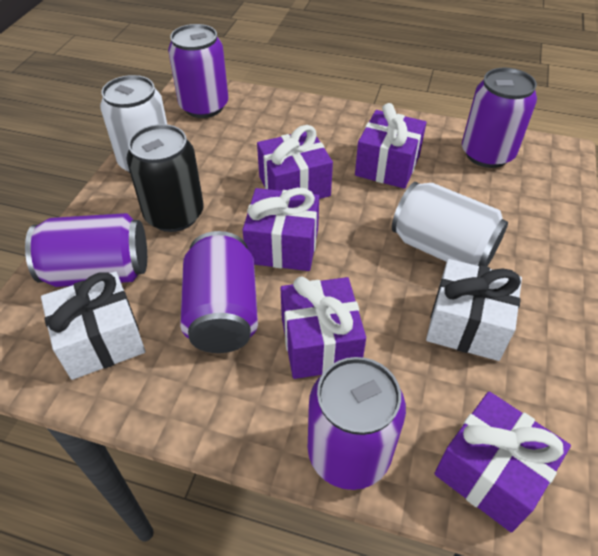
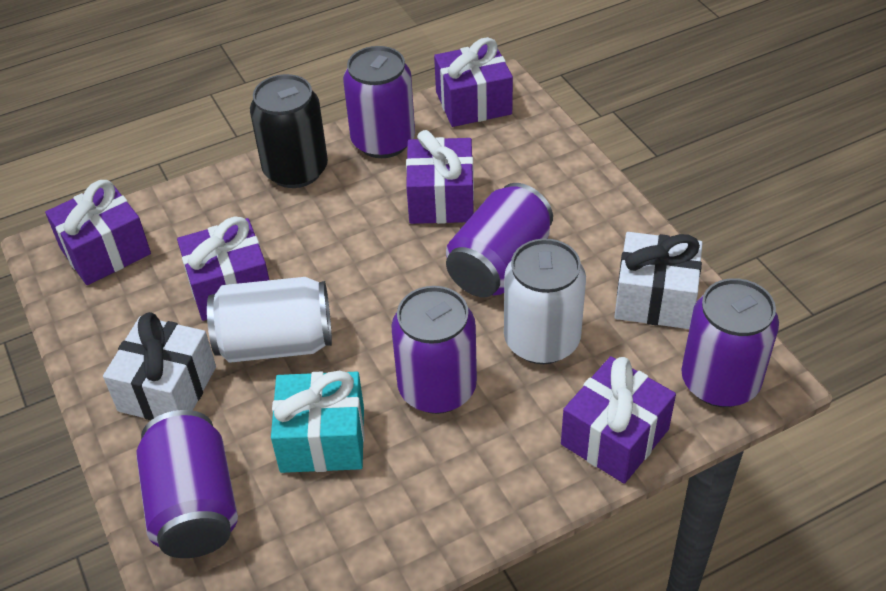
turquoise gift: none = 0 -> [271,371,365,473] = 1

